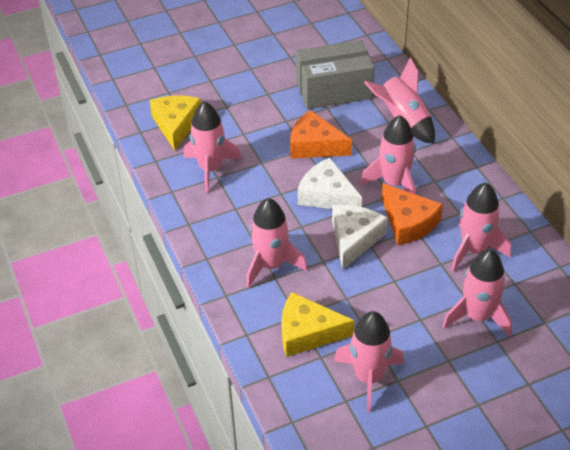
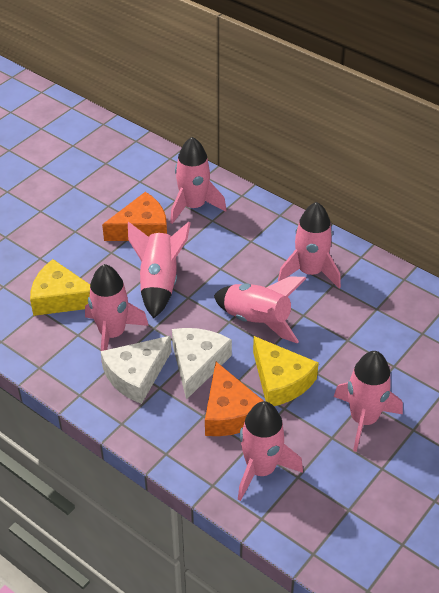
grey box: [296,40,374,109] = 1 -> none = 0

